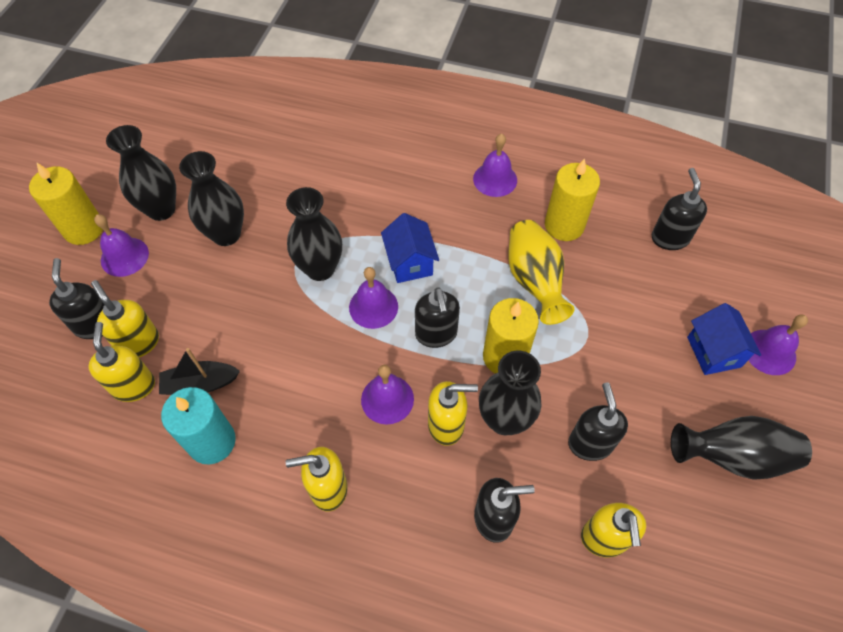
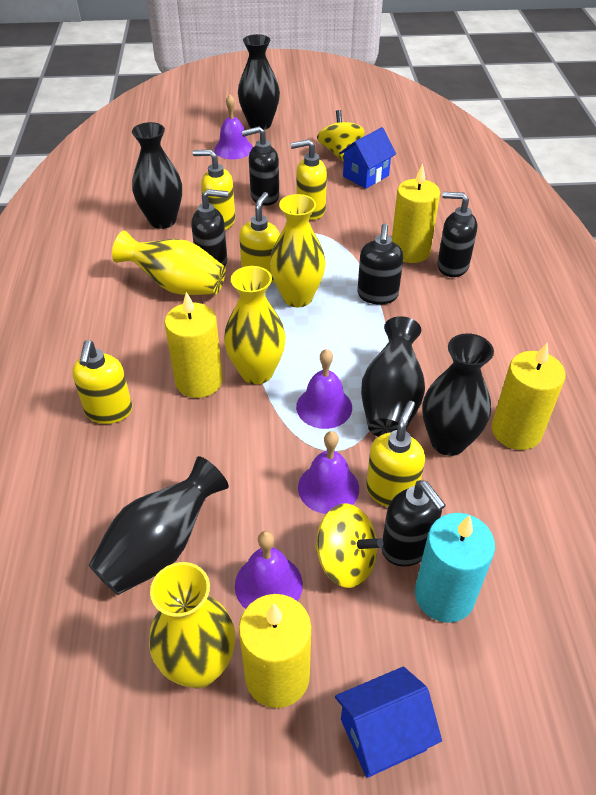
black boat: [159,348,240,395] = 1 -> none = 0
purple bell: [94,214,149,277] [349,267,398,329] [361,365,414,425] [473,134,517,197] [748,314,808,375] = 5 -> [214,95,253,159] [235,531,303,609] [296,349,352,429] [298,431,359,514] = 4
yellow candle: [29,163,103,245] [483,298,539,374] [545,158,600,241] = 3 -> [164,292,223,398] [239,594,311,708] [392,164,440,263] [492,343,566,450] = 4
yellow spinning top: none = 0 -> [315,503,383,588] [317,110,365,162] = 2
yellow vase: [508,220,575,325] = 1 -> [112,231,226,295] [149,562,235,688] [224,266,286,384] [270,194,326,307] = 4

